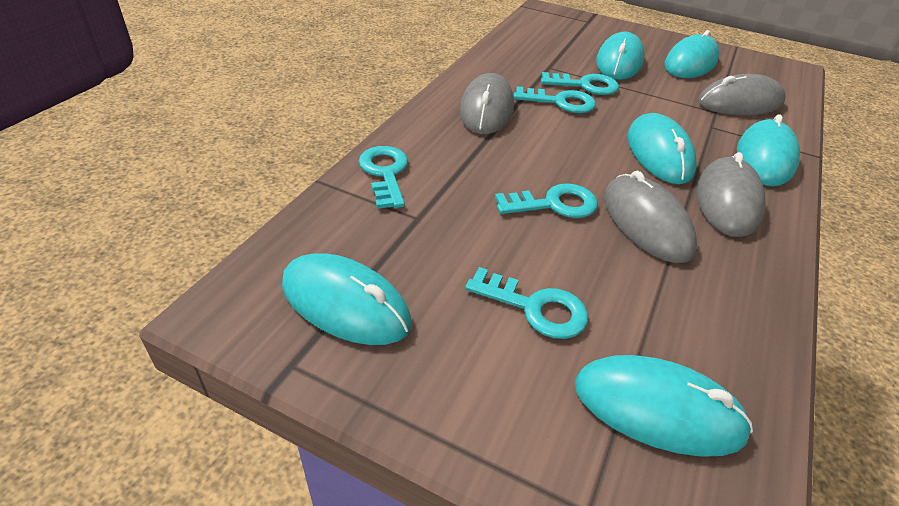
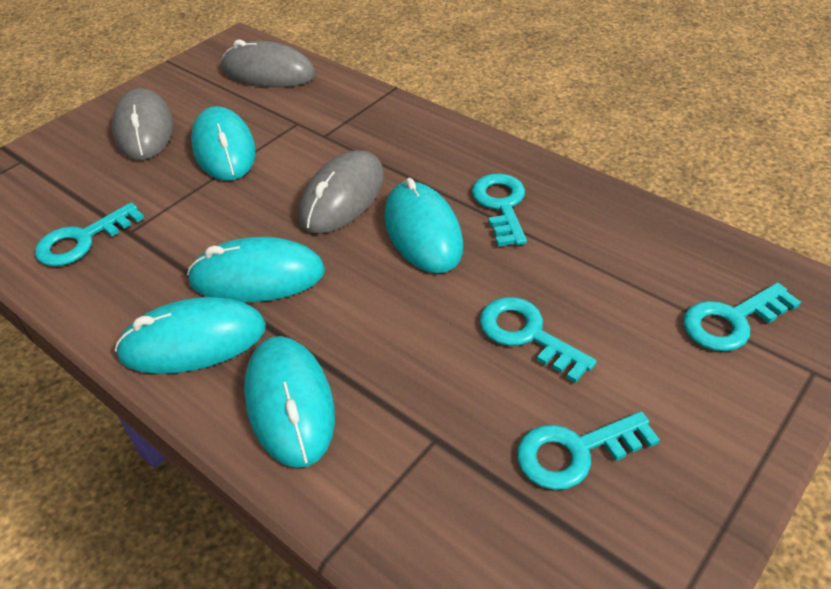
grey mouse: [459,73,514,134] [604,171,697,263] [696,152,765,237] [698,74,785,115] = 4 -> [112,88,173,160] [221,40,316,87] [298,150,384,234] = 3
turquoise mouse: [282,253,412,345] [575,355,753,457] [596,32,644,80] [627,113,697,184] [664,30,719,78] [737,115,800,186] = 6 -> [115,297,266,374] [187,237,325,302] [191,106,256,181] [244,336,335,468] [384,178,463,273] = 5

